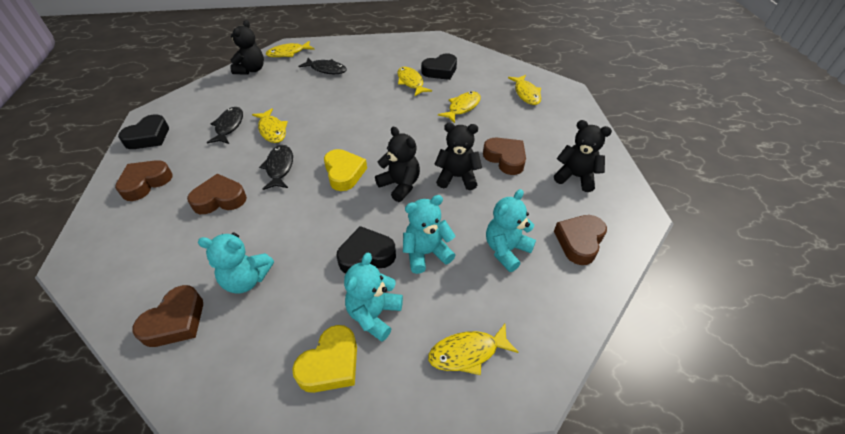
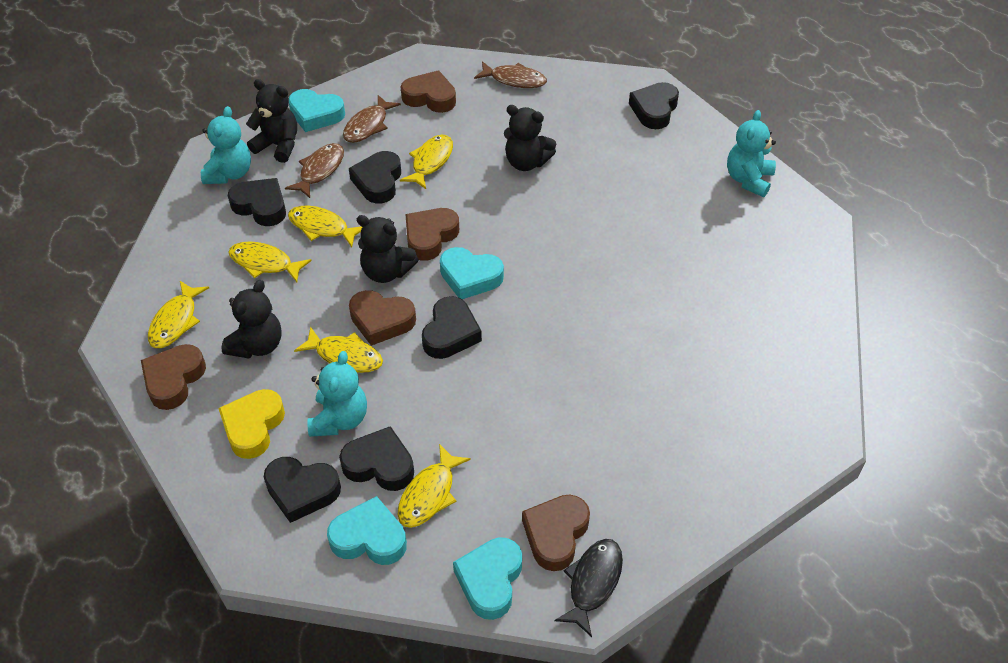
black fish: [207,107,243,144] [259,145,293,190] [298,58,347,74] = 3 -> [554,539,623,637] = 1
black heart: [118,114,169,149] [336,226,396,273] [421,53,457,80] = 3 -> [228,178,286,226] [264,457,341,523] [339,426,414,491] [349,151,401,204] [422,296,482,359] [629,82,679,129] = 6
brown fish: none = 0 -> [285,143,344,198] [343,95,401,143] [474,61,547,88] = 3
turquoise heart: none = 0 -> [289,89,345,132] [327,496,407,565] [440,247,504,299] [453,537,522,620] = 4
turquoise teddy bear: [198,232,274,294] [344,253,403,342] [403,195,456,274] [486,189,536,272] = 4 -> [201,106,251,184] [307,351,367,437] [727,110,776,197] = 3
yellow heart: [292,325,357,393] [324,149,367,191] = 2 -> [218,389,285,459] = 1

